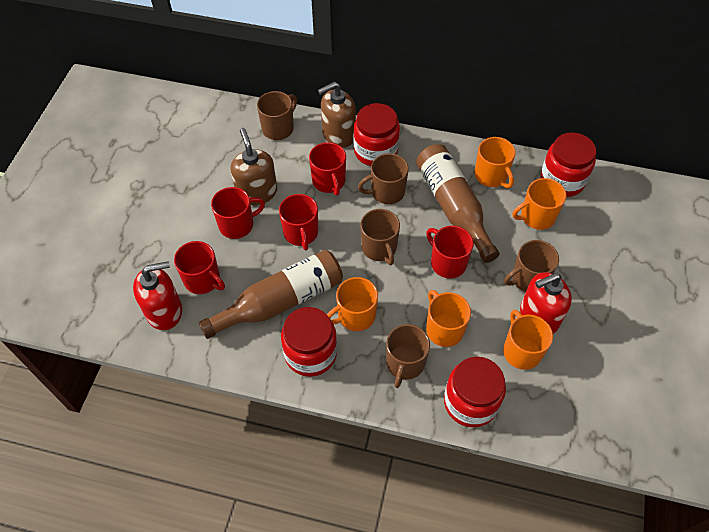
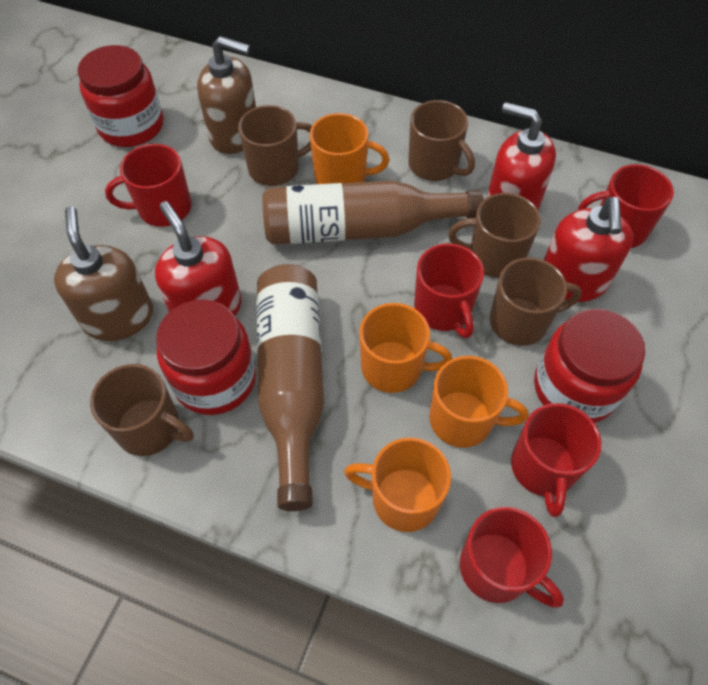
orange mug: [327,277,378,331] [426,290,471,347] [474,137,516,188] [503,310,553,370] [512,178,566,230] = 5 -> [310,113,389,184] [344,437,451,532] [359,303,452,393] [429,356,528,448] = 4
red jar: [281,307,337,377] [353,103,400,166] [444,357,506,427] [540,132,596,197] = 4 -> [78,45,164,147] [156,299,256,415] [534,309,645,423] = 3
red soap dispenser: [133,261,182,330] [520,272,572,334] = 2 -> [155,201,241,316] [487,102,556,210] [544,197,633,302] = 3

